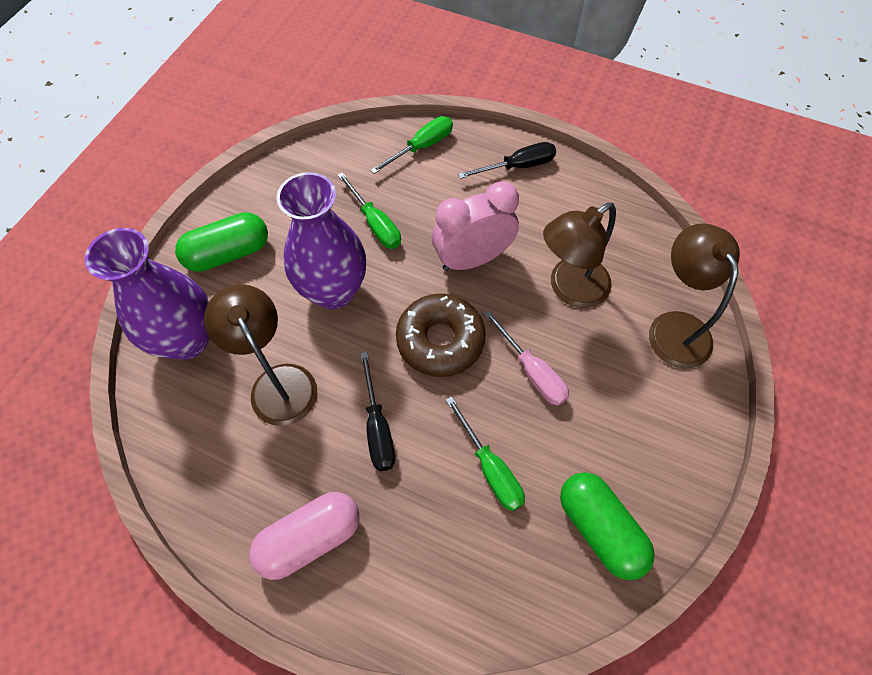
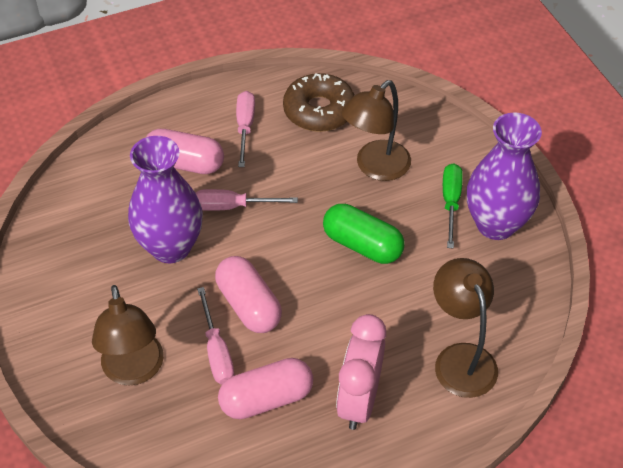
black screwdriver: [360,352,395,471] [458,142,556,179] = 2 -> none = 0
green capsule: [175,212,268,272] [560,472,655,580] = 2 -> [323,204,404,264] = 1
green screwdriver: [337,172,401,249] [370,116,453,174] [446,396,525,511] = 3 -> [443,163,463,249] = 1
pink capsule: [249,492,359,580] = 1 -> [146,129,224,174] [215,256,282,333] [218,358,313,419] = 3
pink screwdriver: [484,311,569,406] = 1 -> [196,189,298,211] [197,287,234,384] [236,91,255,167] = 3

